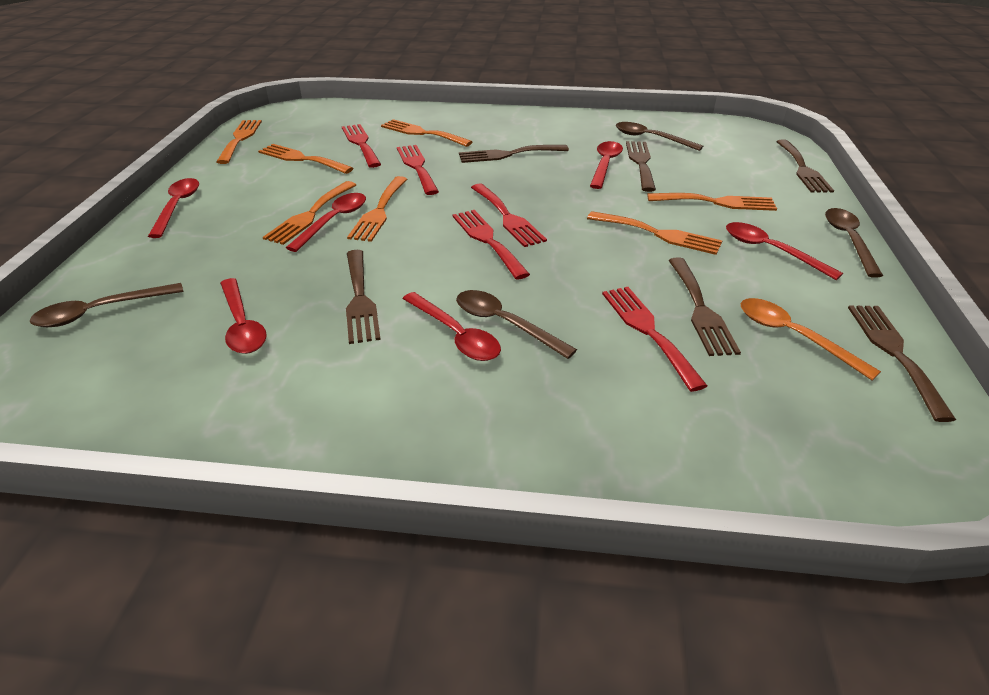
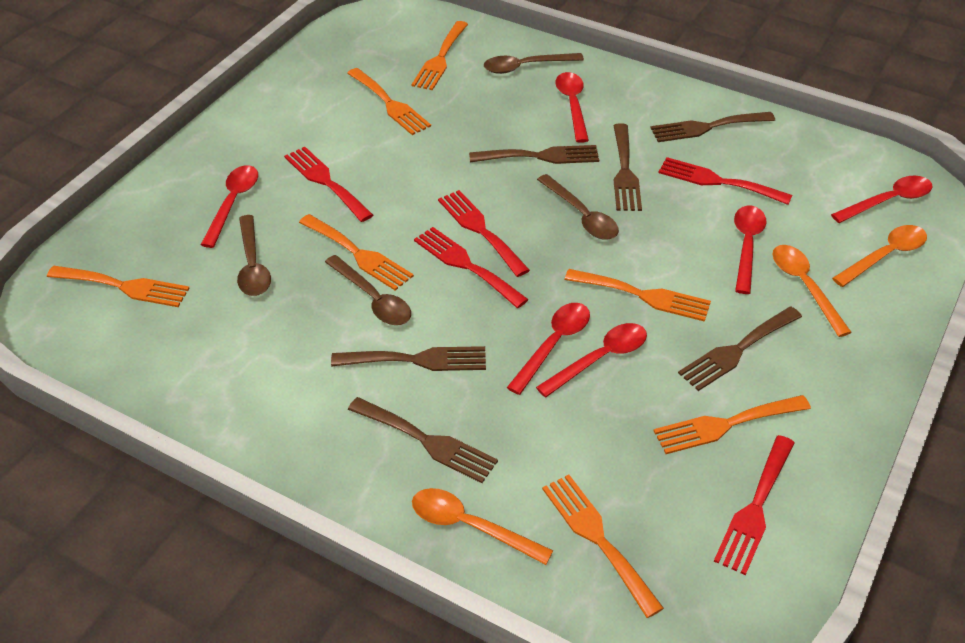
orange spoon: [741,298,881,380] = 1 -> [412,488,553,565] [772,245,852,337] [832,225,927,287] = 3

